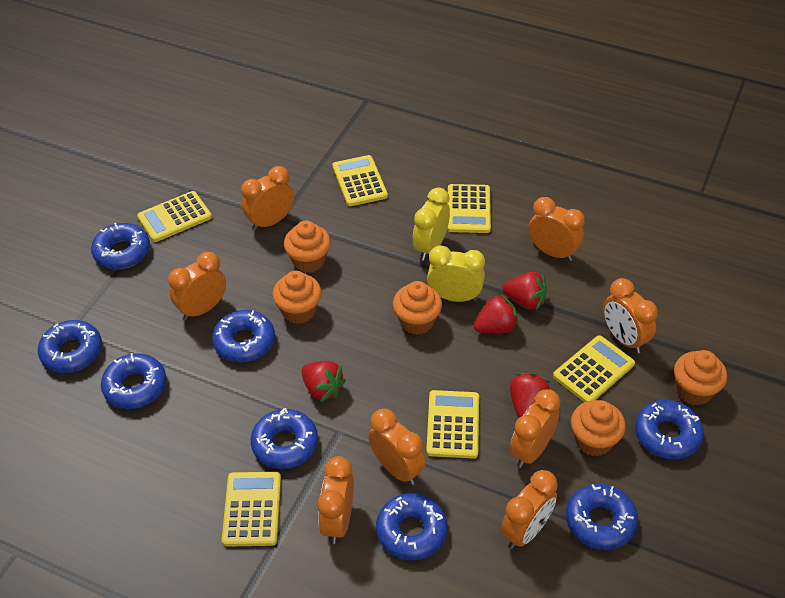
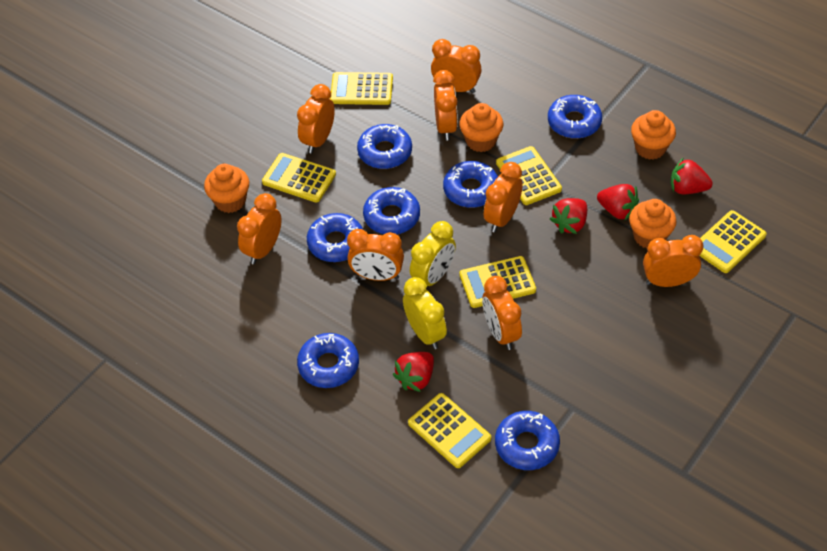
blue donut: [38,320,102,373] [91,223,150,269] [101,353,166,409] [212,310,275,362] [251,408,318,469] [376,493,448,560] [566,484,638,550] [635,400,704,460] = 8 -> [297,333,359,388] [307,213,363,262] [357,124,412,169] [363,187,420,234] [443,161,498,208] [495,411,560,470] [548,95,602,139] = 7
orange cupcake: [272,271,321,324] [284,221,331,273] [393,281,442,335] [571,400,626,456] [674,350,727,406] = 5 -> [204,164,249,213] [459,103,503,152] [629,199,676,249] [631,110,676,160] = 4

